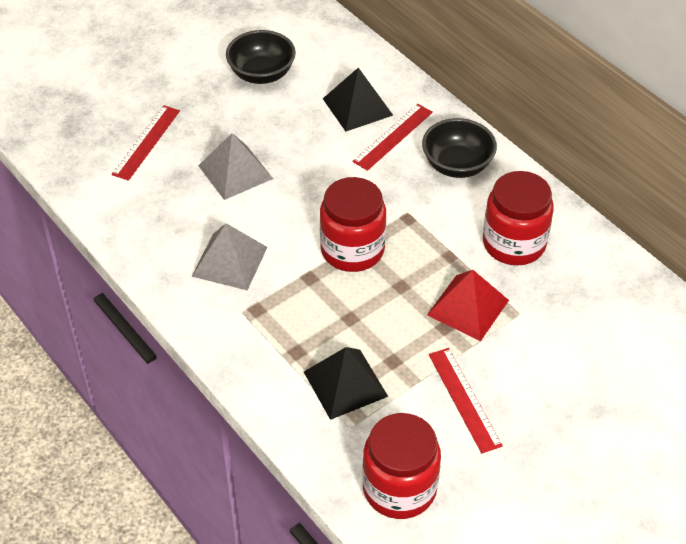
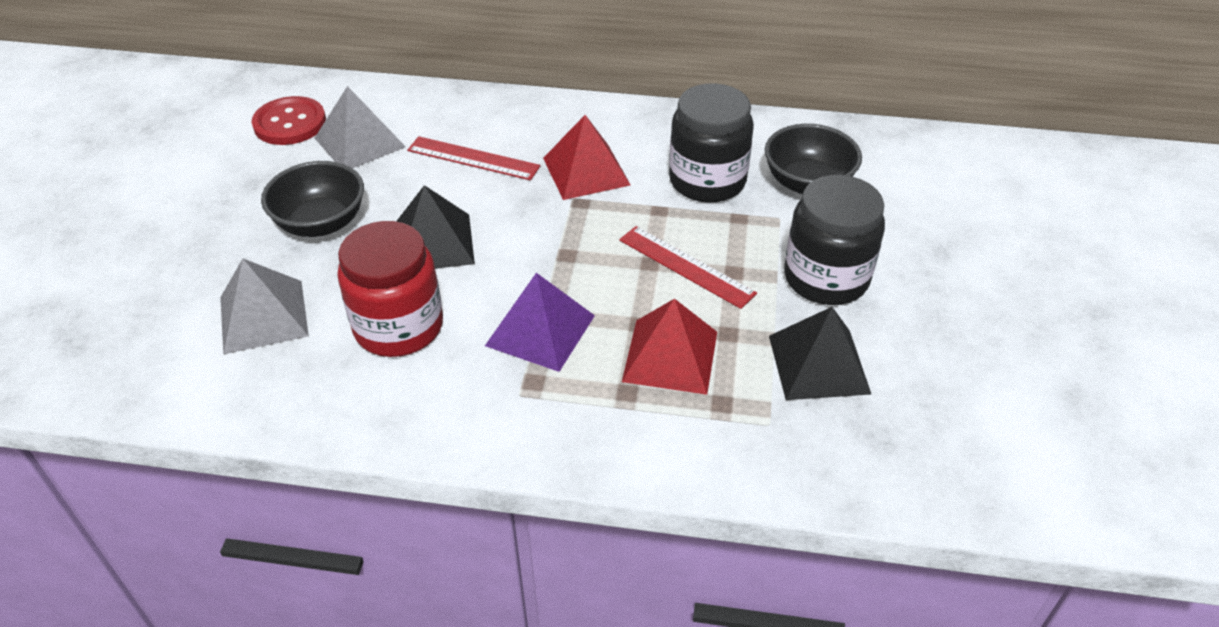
black jar: none = 0 -> [669,83,754,203] [784,175,885,305] = 2
purple pyramid: none = 0 -> [485,273,595,372] = 1
red button: none = 0 -> [252,96,326,145] = 1
red jar: [320,177,386,272] [362,413,441,519] [483,171,554,265] = 3 -> [337,221,443,357] = 1
red pyramid: [427,270,509,341] = 1 -> [543,115,630,200] [622,299,717,395] = 2
red ruler: [111,105,180,181] [352,104,433,171] [429,348,503,454] = 3 -> [407,136,540,180] [619,226,757,309] = 2

